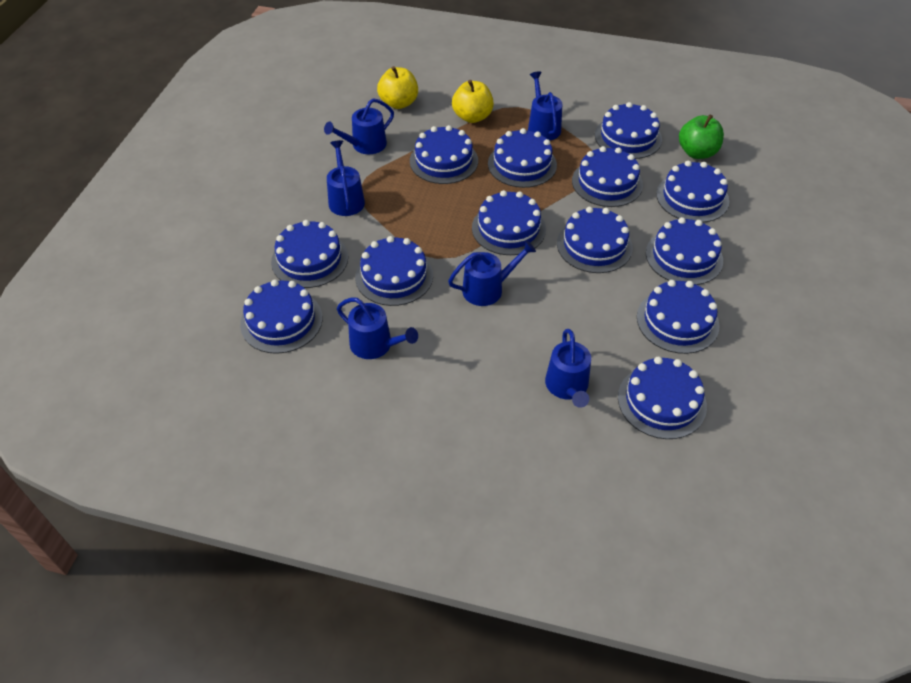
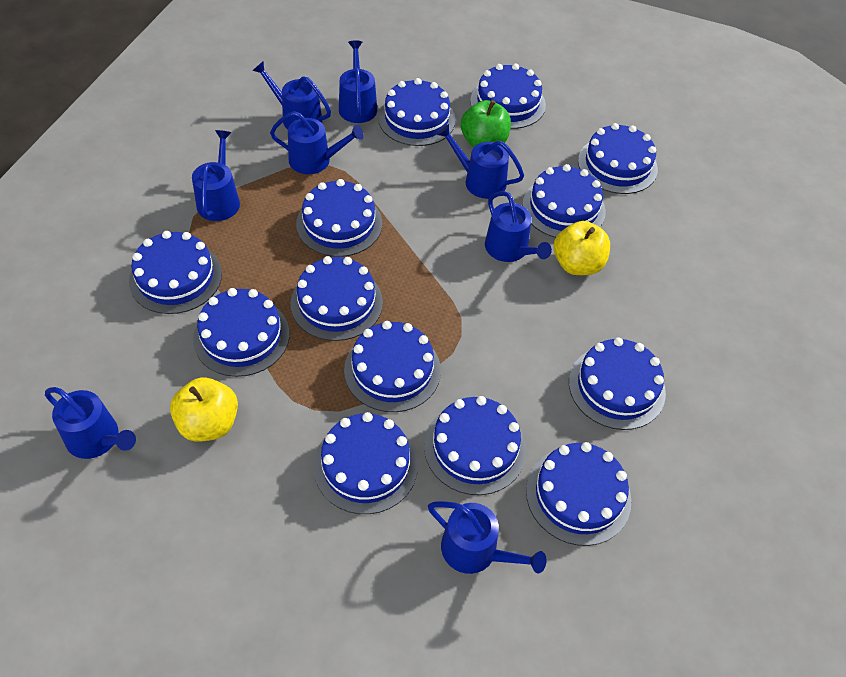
blue watering can: [324,98,394,154] [327,140,365,216] [337,298,418,359] [448,241,536,306] [528,71,562,140] [545,329,591,408] = 6 -> [45,387,136,459] [192,130,240,221] [253,62,331,130] [270,111,364,174] [339,40,377,123] [428,501,547,574] [437,124,524,199] [485,191,552,262] = 8

